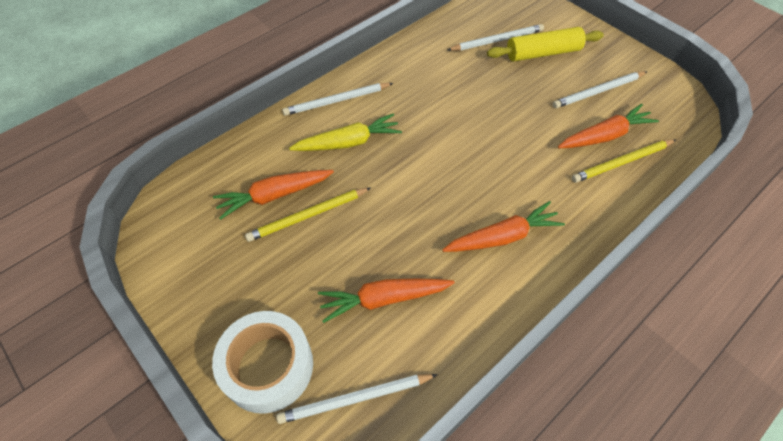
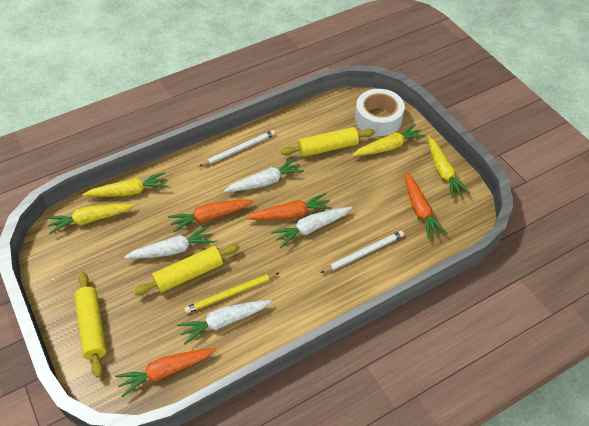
white carrot: none = 0 -> [124,226,215,259] [177,300,272,344] [224,158,304,192] [271,207,352,248] = 4
white pencil: [276,374,438,424] [282,83,393,116] [448,24,544,51] [553,71,648,108] = 4 -> [199,130,276,166] [321,231,404,273] = 2
yellow carrot: [289,113,402,151] = 1 -> [47,203,135,234] [83,172,168,197] [352,124,426,156] [428,136,471,199] = 4
yellow pencil: [245,188,371,242] [572,139,676,183] = 2 -> [184,273,279,314] = 1
yellow rolling pin: [487,27,604,61] = 1 -> [74,272,107,378] [134,244,240,295] [281,127,375,157] = 3

